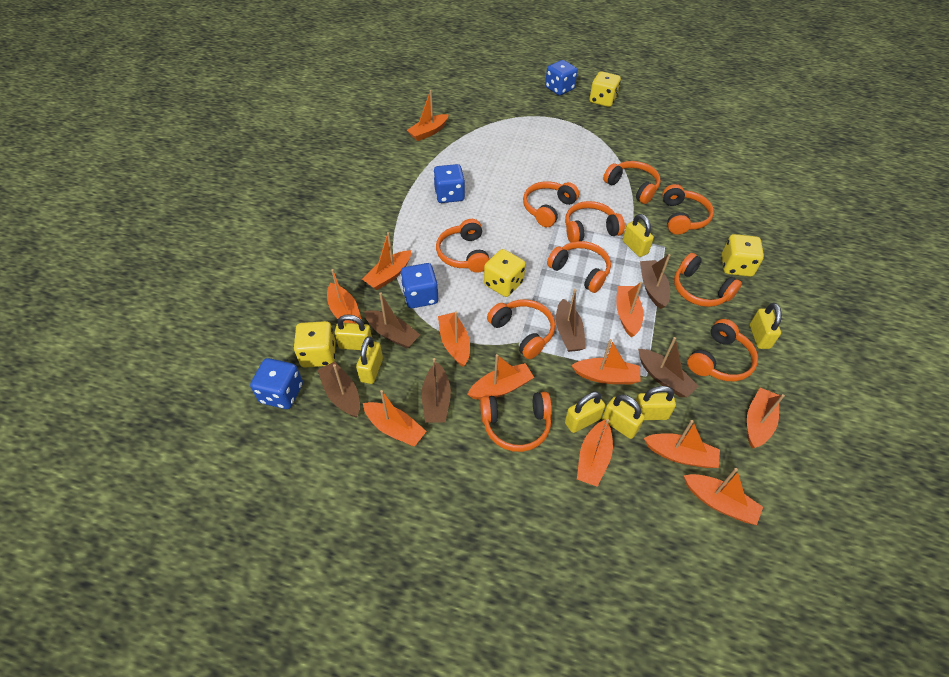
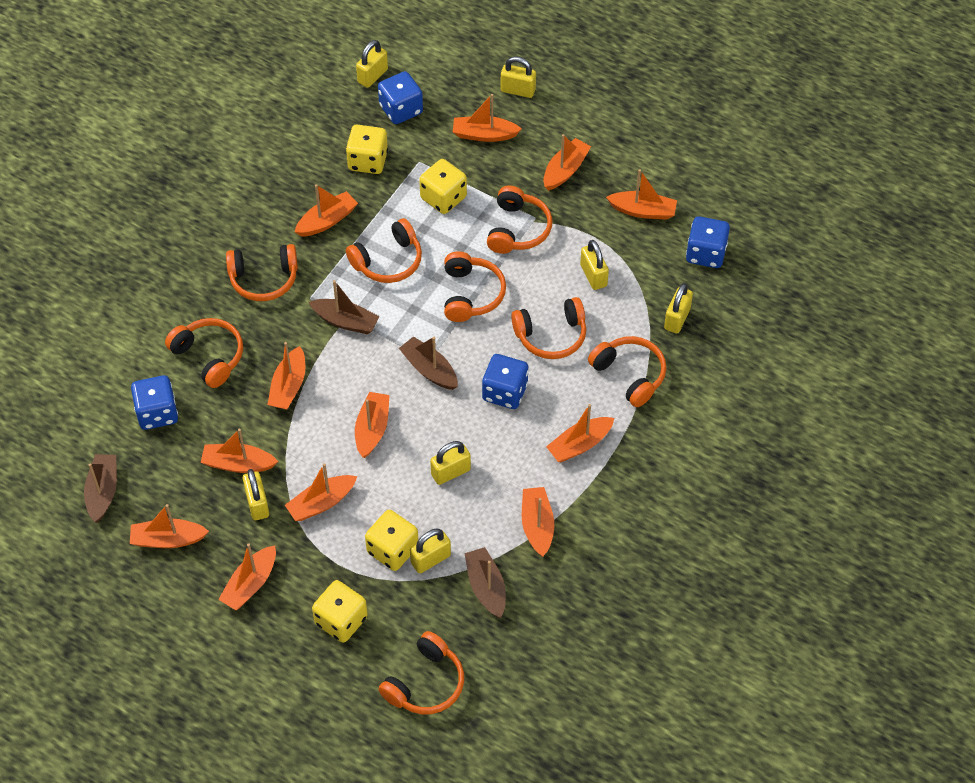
brown boat: [318,362,360,417] [364,292,420,348] [422,358,451,423] [556,289,586,352] [638,337,699,397] [640,254,670,309] = 6 -> [84,454,117,522] [309,280,380,334] [399,337,458,390] [464,547,506,618] = 4
orange headphones: [436,219,490,273] [480,392,552,452] [487,299,555,359] [523,181,579,227] [547,241,611,293] [565,201,625,243] [603,161,661,204] [662,184,714,235] [674,253,742,307] [687,319,758,381] = 10 -> [165,318,243,388] [226,244,298,301] [346,218,422,283] [378,631,464,714] [444,251,506,322] [487,186,552,254] [511,297,586,359] [588,336,666,407] = 8

